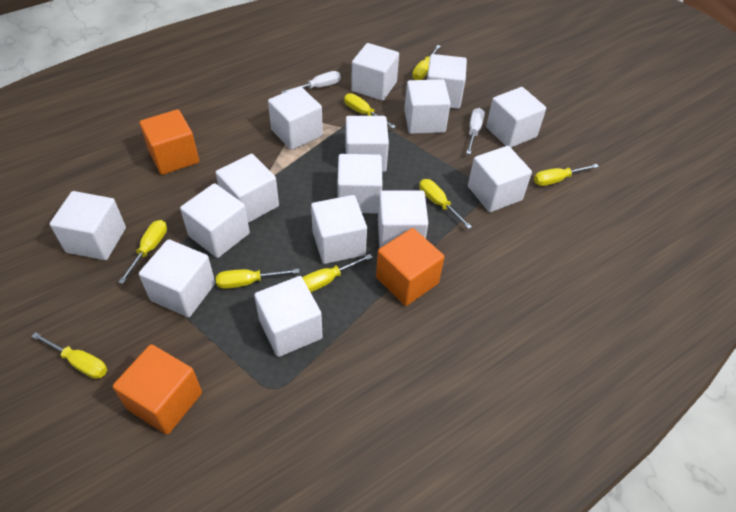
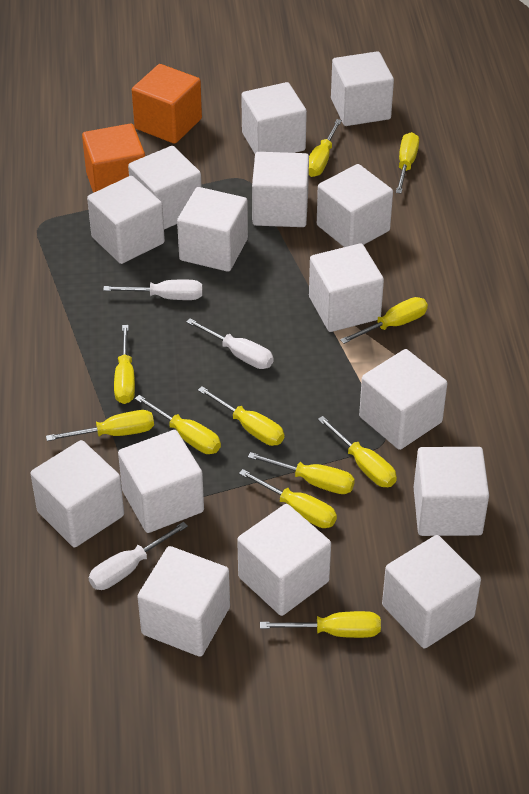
orange cube: [113,344,202,435] [140,109,199,175] [376,228,444,306] = 3 -> [82,123,145,193] [132,64,202,144] = 2
white screwdriver: [281,71,341,93] [466,108,485,154] = 2 -> [89,522,188,590] [103,280,203,300] [186,318,273,369] = 3
yellow screwdriver: [31,332,107,379] [118,220,167,284] [216,268,300,289] [302,254,373,292] [344,93,396,129] [412,45,441,80] [419,179,472,229] [534,164,599,186] = 8 -> [46,410,154,441] [114,325,135,404] [135,395,221,454] [198,386,284,446] [239,469,337,528] [248,452,355,494] [260,611,381,638] [309,119,342,177] [318,416,397,487] [340,297,428,344] [396,132,419,194] = 11

